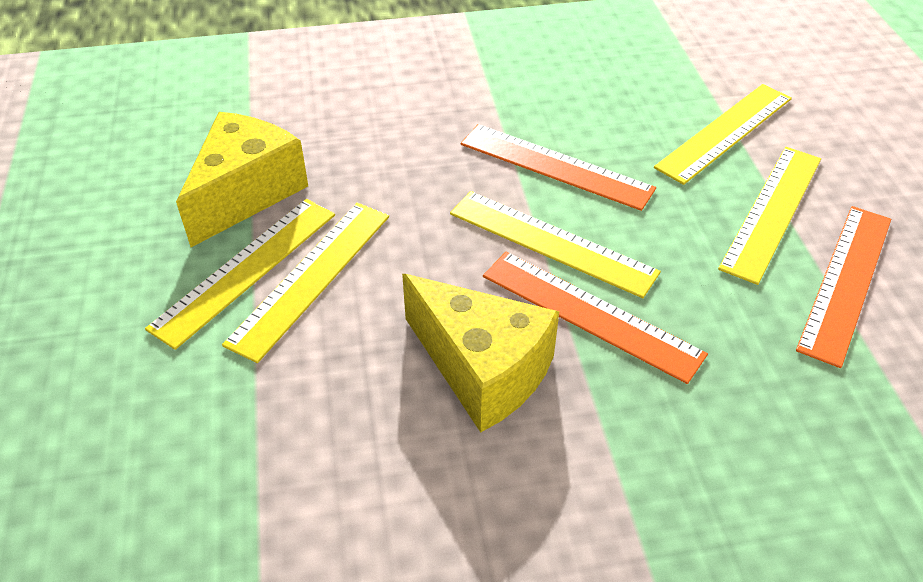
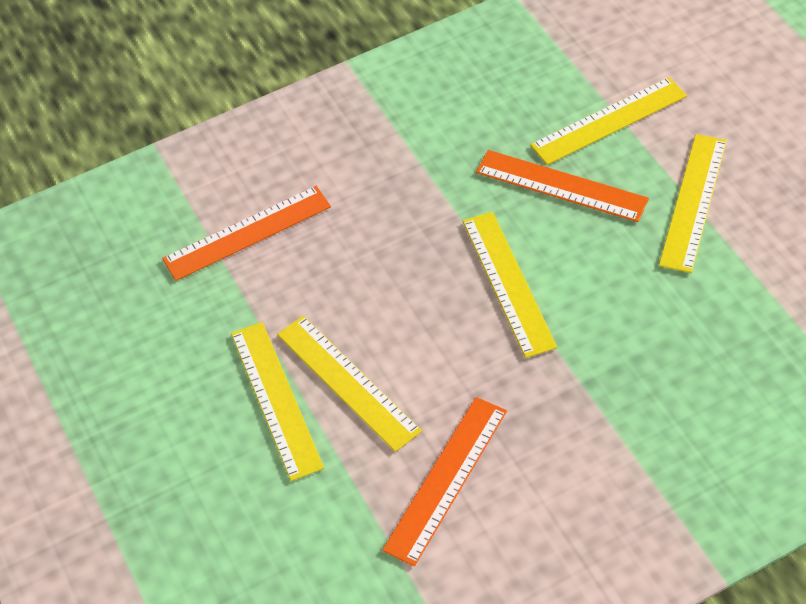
yellow cheese: [176,112,308,247] [402,274,559,433] = 2 -> none = 0

